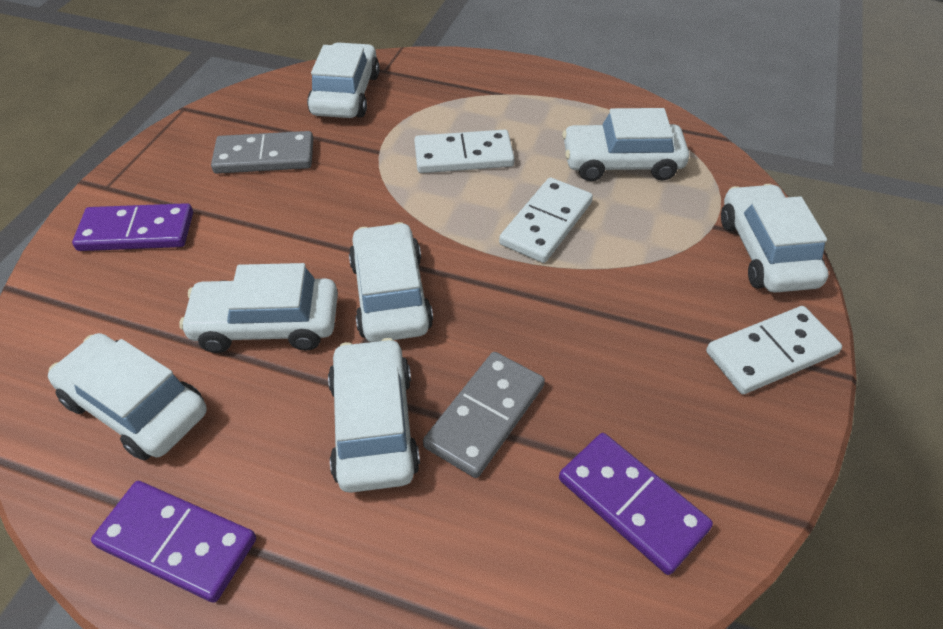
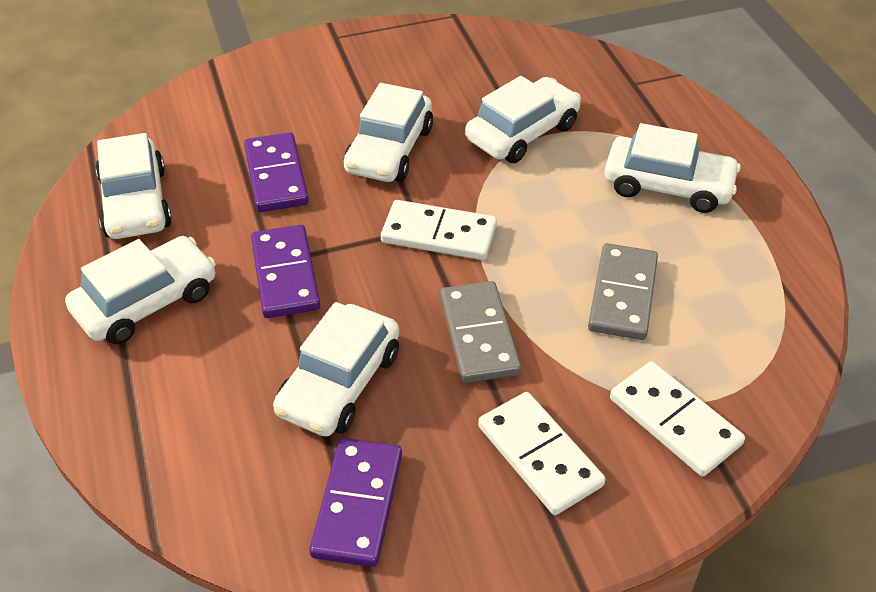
white car: [48,333,207,461] [179,263,338,353] [307,42,380,118] [328,338,420,493] [349,222,433,342] [562,108,689,181] [721,184,829,293] = 7 -> [65,236,216,344] [95,133,172,239] [273,302,399,436] [344,83,433,182] [465,76,581,163] [604,123,741,213] = 6

